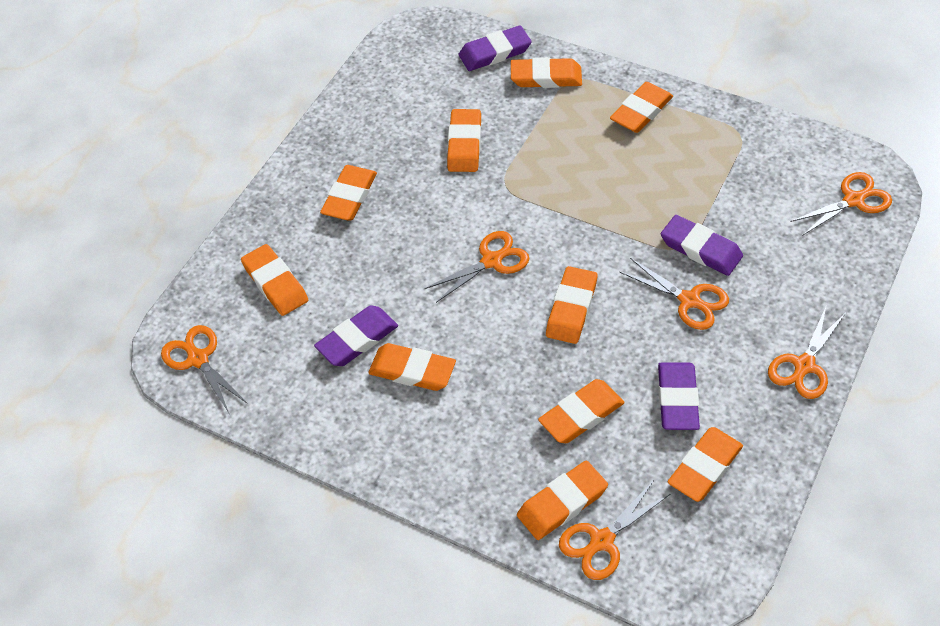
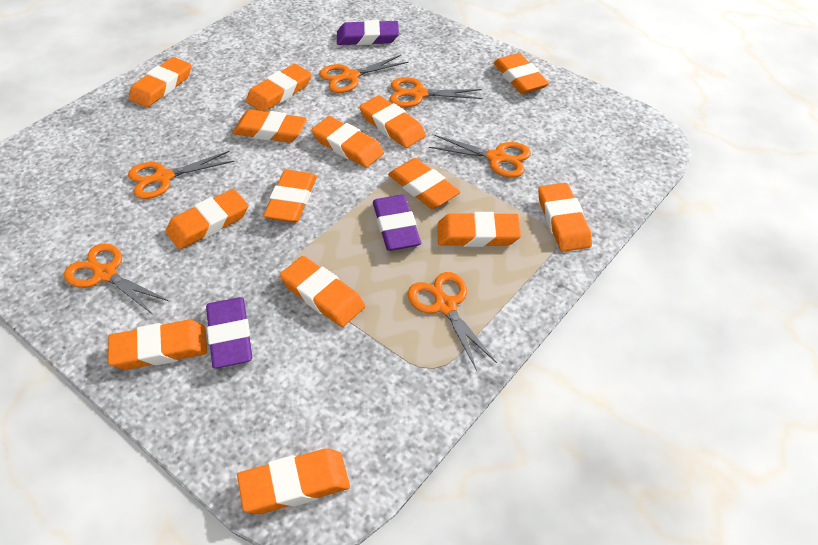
orange eraser: [241,244,308,316] [320,165,377,221] [368,343,456,391] [447,109,481,172] [511,57,582,88] [517,460,608,540] [538,379,624,443] [546,266,597,344] [610,82,673,133] [668,427,743,502] = 10 -> [108,320,207,370] [129,57,191,107] [166,189,248,249] [233,109,307,143] [237,448,350,514] [246,64,312,112] [263,170,317,223] [280,256,365,327] [311,116,384,168] [359,95,426,148] [388,158,460,209] [437,212,521,247] [494,53,549,94] [538,183,592,252] = 14
purple eraser: [314,305,398,366] [458,26,532,71] [658,362,700,430] [661,215,743,276] = 4 -> [206,297,252,369] [337,20,399,45] [373,195,421,251] = 3

